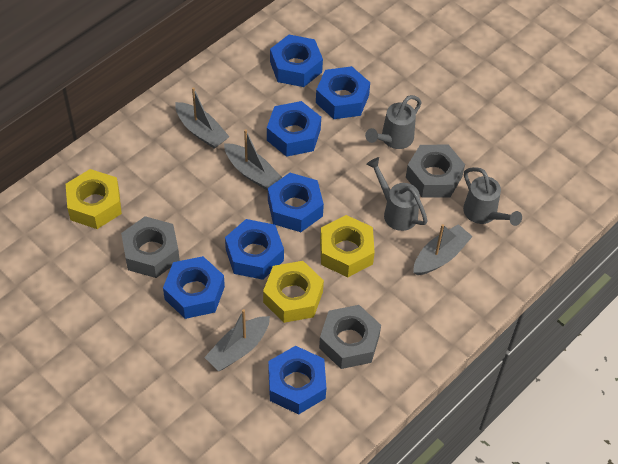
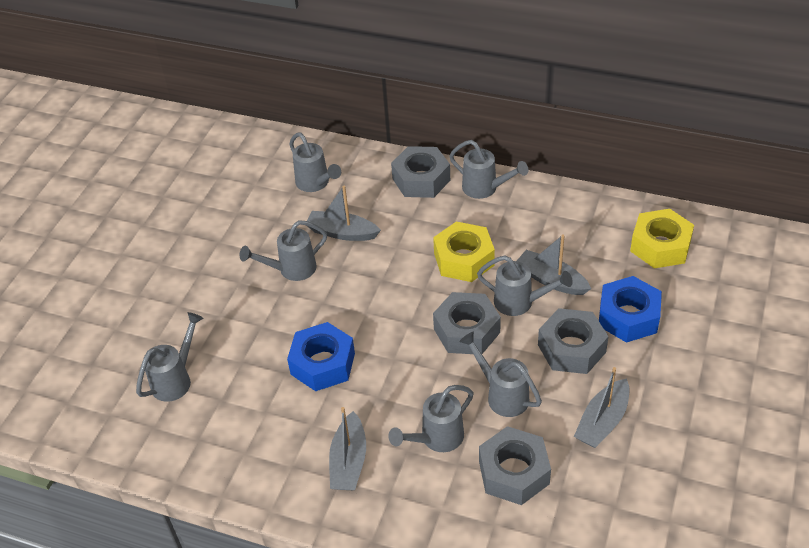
blue nut: [163,256,225,319] [225,219,284,280] [267,101,321,157] [268,173,324,232] [268,346,326,415] [270,35,323,87] [316,66,370,119] = 7 -> [287,322,355,391] [599,276,662,343] = 2
grey nut: [121,216,180,278] [319,305,381,369] [406,145,465,198] = 3 -> [391,146,450,198] [433,292,501,354] [479,426,551,505] [538,308,609,374] = 4
grey watering can: [365,95,421,149] [366,157,428,231] [463,167,522,226] = 3 -> [136,312,204,402] [240,220,327,281] [289,133,341,192] [388,385,474,452] [449,140,528,199] [459,332,542,417] [477,255,573,316] = 7
yellow nut: [66,169,122,229] [263,261,324,323] [320,215,375,277] = 3 -> [433,222,495,282] [630,209,694,268] = 2

